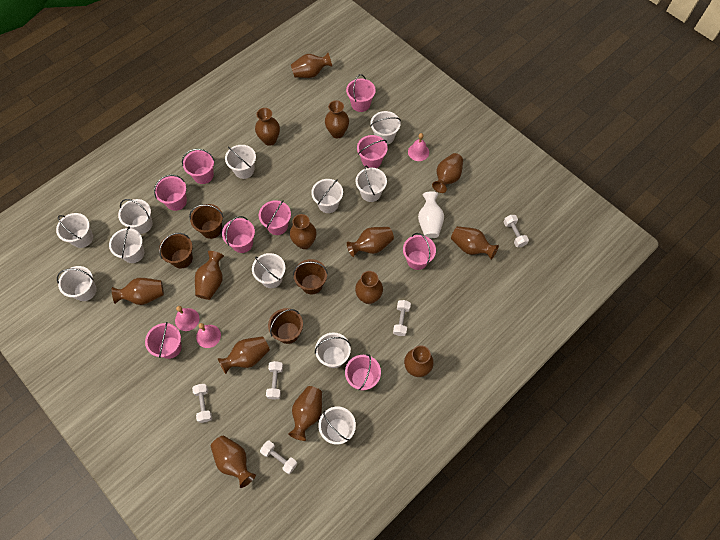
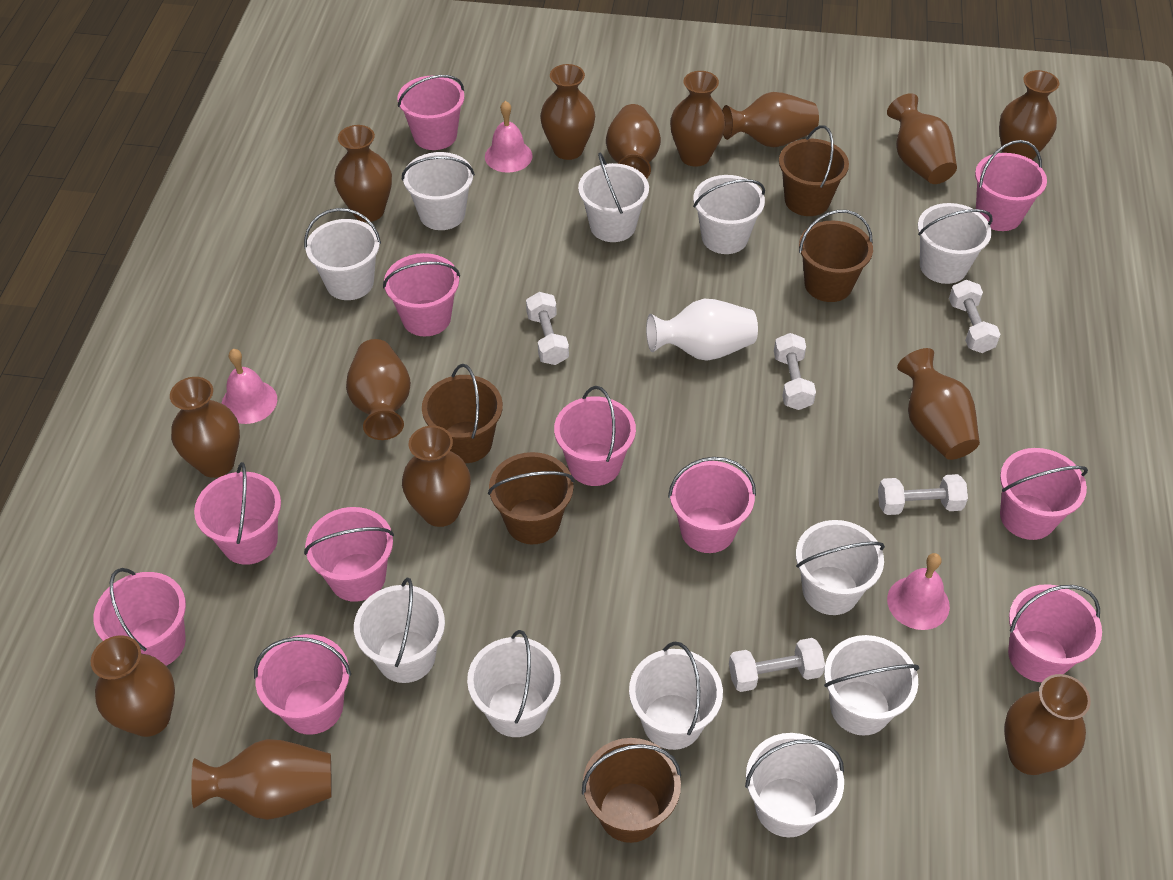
brown bucket: [159,233,193,268] [189,204,223,239] [268,308,303,344] [293,259,328,294] = 4 -> [422,364,503,463] [488,452,575,544] [582,738,681,843] [779,125,849,216] [799,210,873,302] = 5
pink bucket: [145,322,182,359] [154,175,187,211] [182,149,215,184] [222,216,255,253] [259,200,291,235] [345,354,381,391] [346,74,376,112] [357,135,388,168] [403,233,436,270] = 9 -> [93,568,186,666] [194,462,281,565] [254,634,351,735] [304,507,394,602] [383,253,460,336] [398,75,464,150] [554,386,636,486] [668,457,756,553] [975,140,1047,231] [1000,448,1088,540] [1008,584,1102,682] = 11

